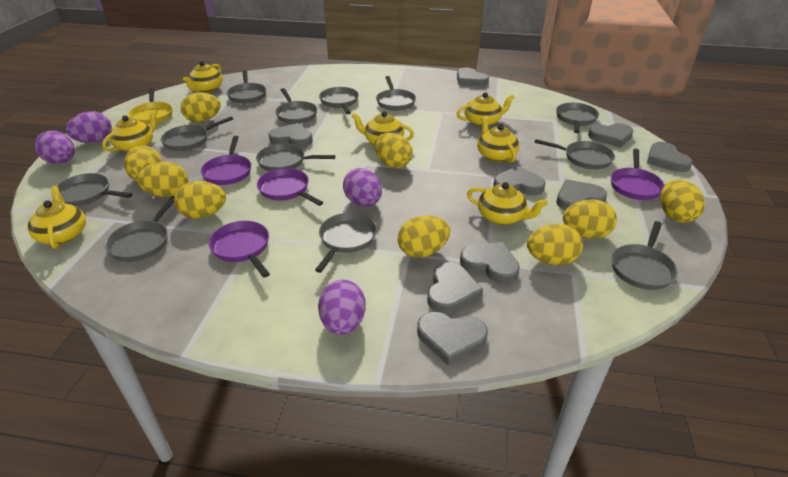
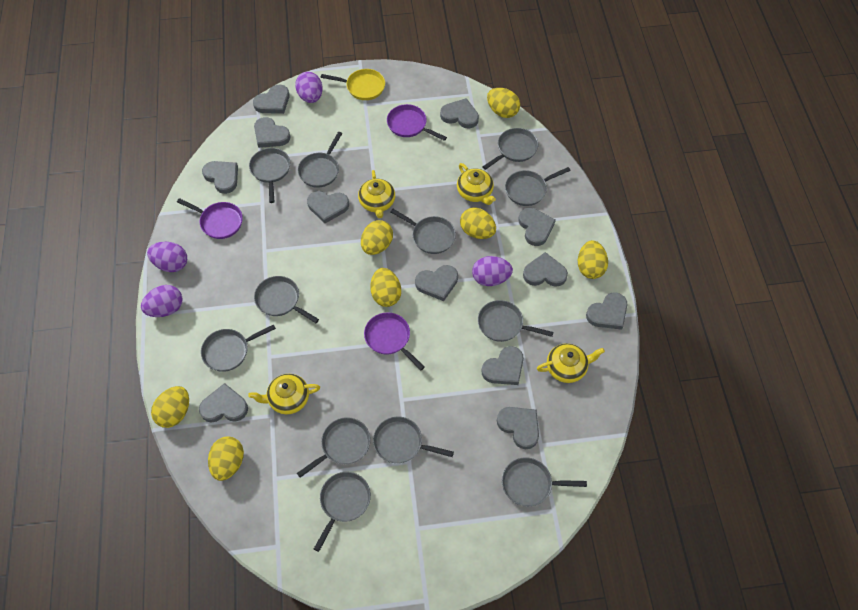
grey heart: [268,123,313,147] [417,312,488,365] [427,262,483,314] [457,67,489,86] [460,242,520,284] [493,166,546,195] [557,179,607,210] [588,123,634,148] [647,142,693,172] = 9 -> [199,383,248,422] [202,161,238,194] [253,85,289,114] [254,117,291,148] [307,191,349,223] [415,265,458,301] [440,98,479,128] [481,346,524,385] [497,407,539,449] [518,208,556,246] [523,252,568,287] [586,293,627,330] = 12
purple pan: [201,136,251,185] [209,221,270,278] [257,168,323,206] [611,149,665,200] = 4 -> [177,198,243,239] [364,312,425,370] [387,104,447,141] = 3
yellow egg: [124,145,162,181] [137,162,188,197] [174,181,226,219] [181,93,221,122] [375,133,412,168] [398,215,450,258] [527,224,583,265] [563,199,617,239] [661,179,705,223] = 9 -> [151,386,189,428] [208,437,244,481] [361,220,393,255] [370,268,401,307] [460,207,496,239] [487,88,520,118] [578,240,608,279] = 7
yellow teapot: [28,186,86,249] [102,109,158,152] [183,61,223,93] [351,111,414,145] [457,92,515,127] [467,182,548,225] [477,116,519,163] = 7 -> [248,374,320,415] [358,170,395,218] [457,163,496,205] [537,343,605,383] = 4

